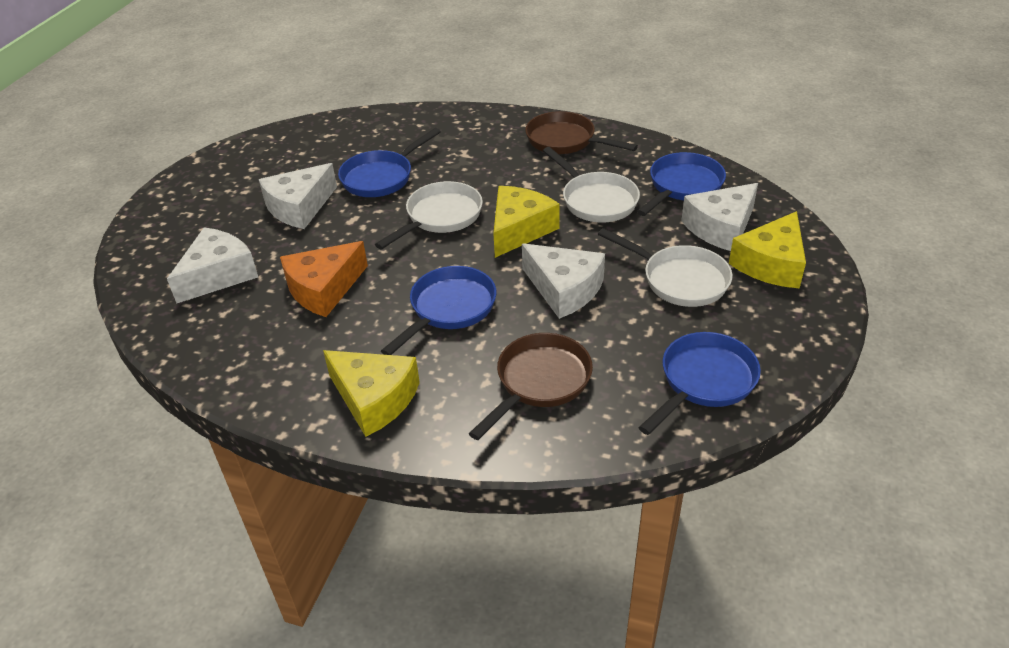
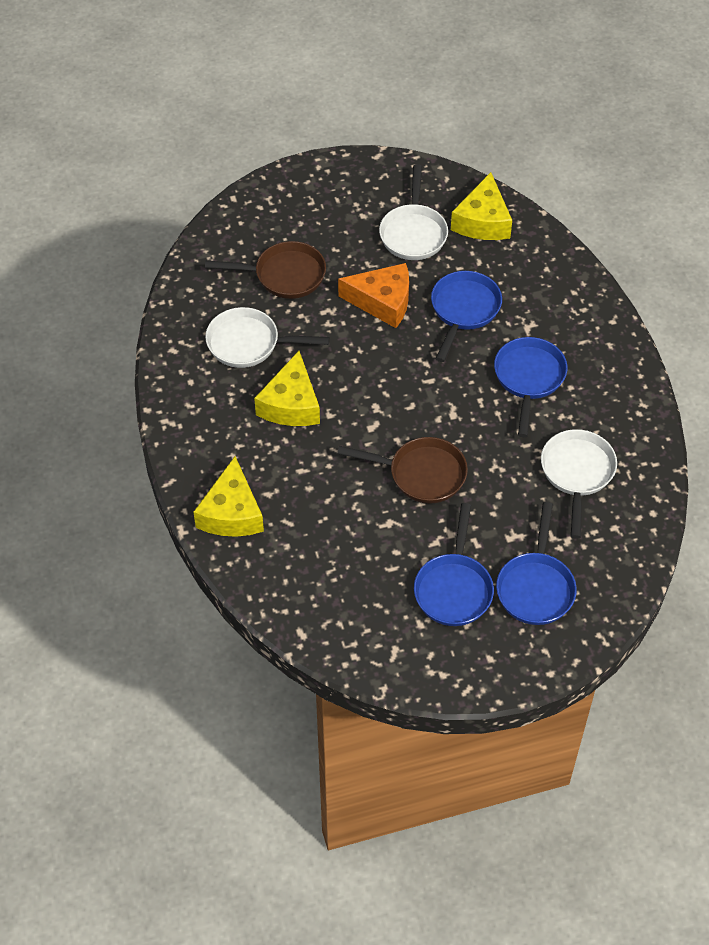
white cheese: [167,227,258,303] [259,163,337,229] [522,243,605,319] [681,183,758,251] = 4 -> none = 0

